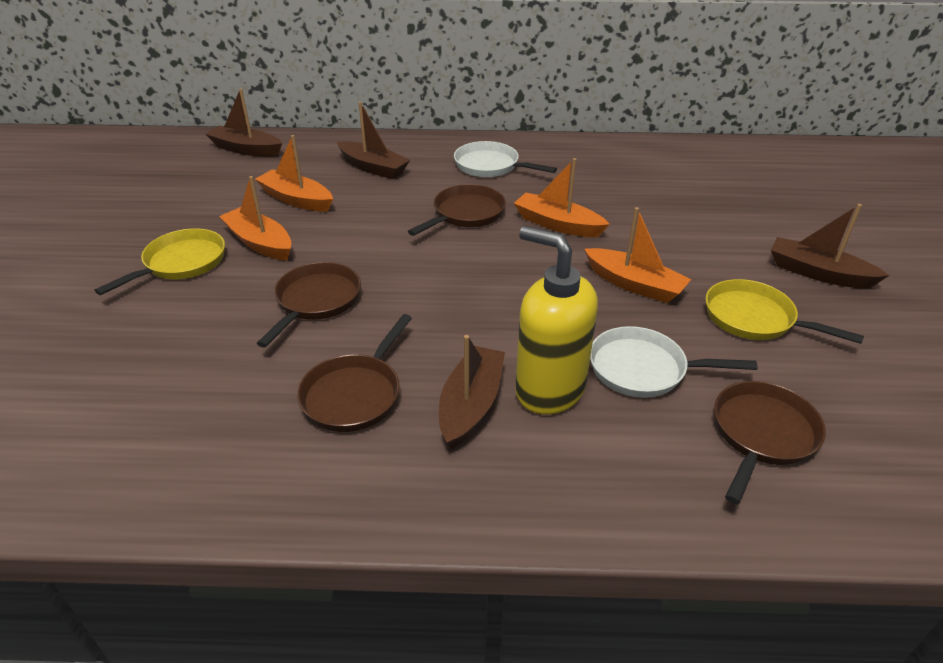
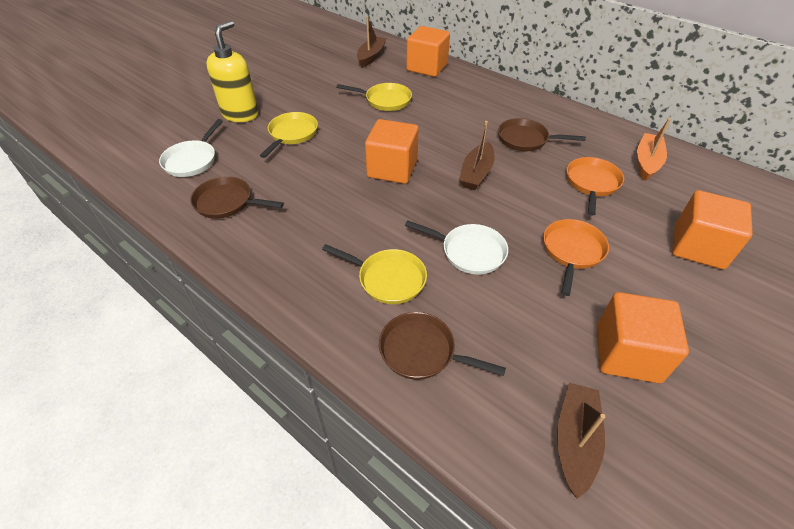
brown boat: [205,89,282,157] [337,102,410,179] [439,335,505,449] [771,204,890,289] = 4 -> [357,16,387,68] [459,121,495,190] [557,382,605,499] = 3
brown pan: [257,262,361,348] [297,314,412,432] [408,184,506,236] [714,381,826,504] = 4 -> [190,176,284,219] [379,312,506,380] [498,118,586,151] = 3
orange boat: [219,176,291,261] [255,135,333,212] [514,158,610,237] [584,207,691,303] = 4 -> [637,118,671,181] = 1
orange cube: none = 0 -> [365,119,419,184] [406,26,450,77] [597,292,689,383] [672,190,753,269] = 4
orange pan: none = 0 -> [543,219,609,296] [567,157,624,215] = 2
yellow pan: [95,228,225,295] [705,279,864,344] = 2 -> [260,112,318,158] [322,244,427,304] [336,83,412,111] = 3

